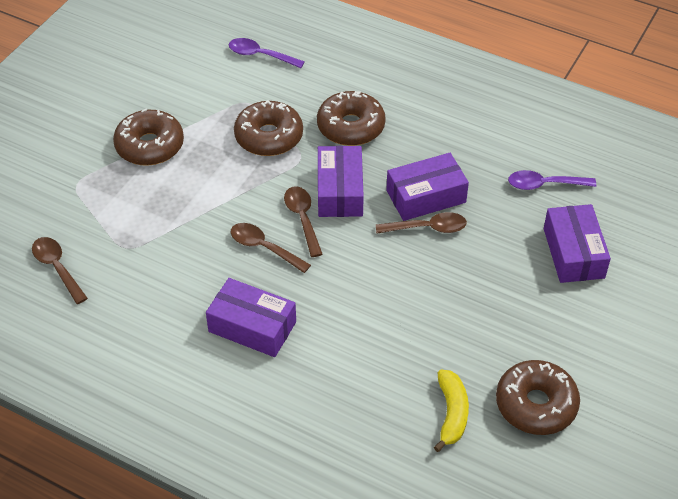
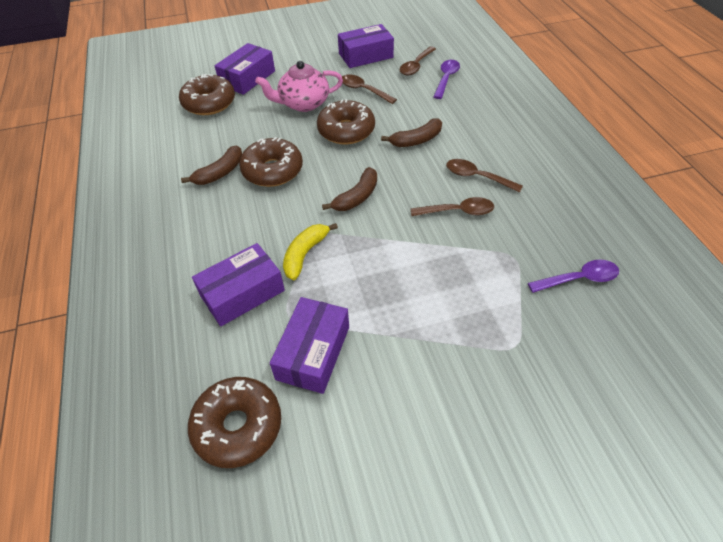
brown banana: none = 0 -> [181,145,242,185] [322,167,377,211] [381,118,442,147] = 3
pink teapot: none = 0 -> [255,61,343,112] = 1

